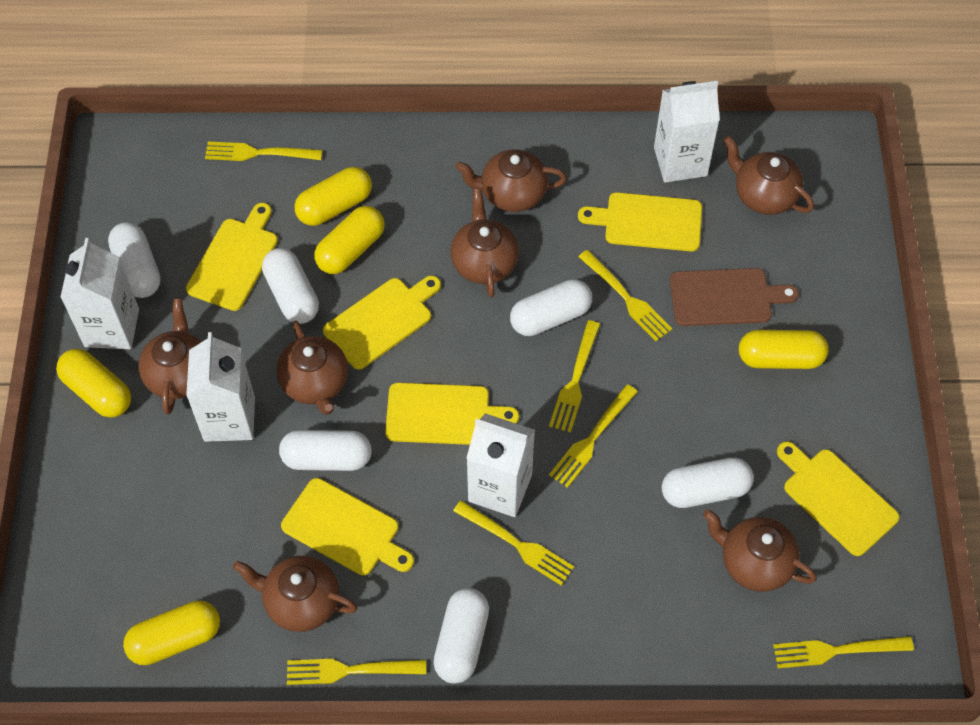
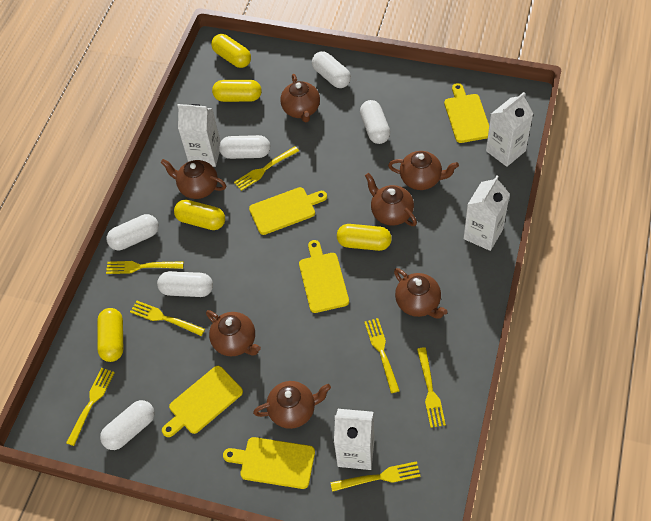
brown cutting board: [670,268,799,326] = 1 -> none = 0
yellow cutting board: [186,203,278,311] [281,478,414,576] [323,276,441,369] [385,383,519,445] [578,192,702,252] [777,441,899,556] = 6 -> [162,366,243,437] [223,437,315,489] [249,187,327,235] [299,240,349,313] [444,83,489,143] = 5

